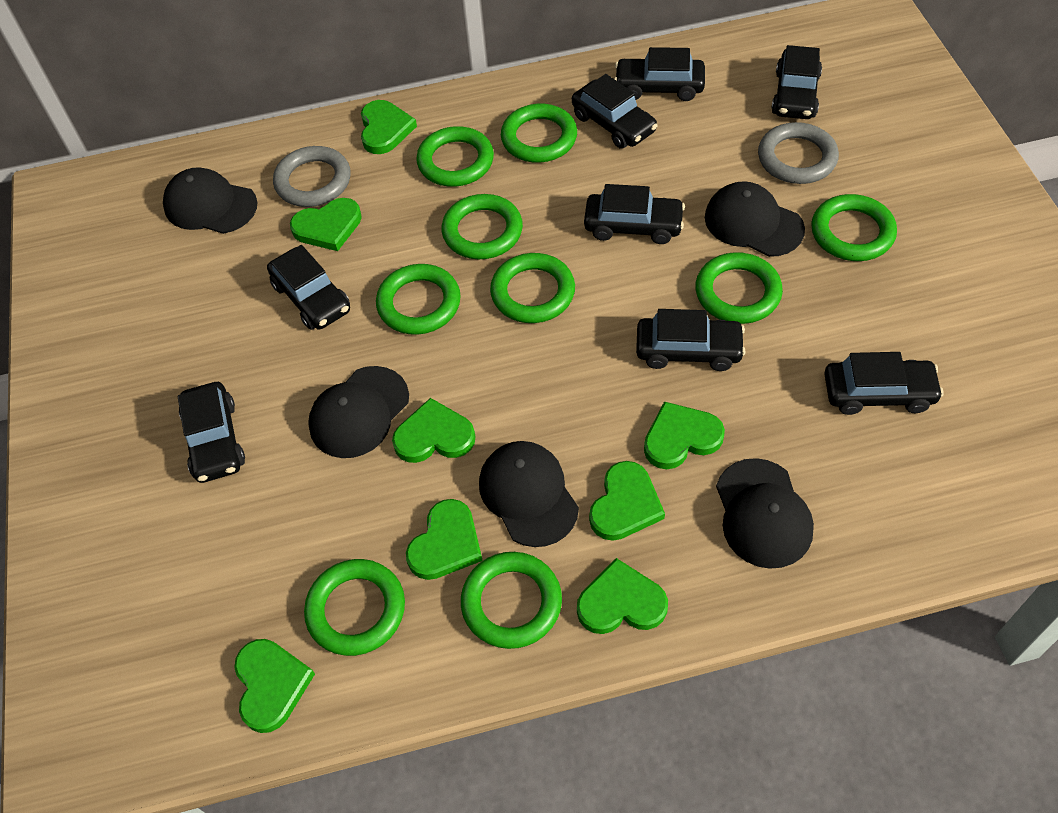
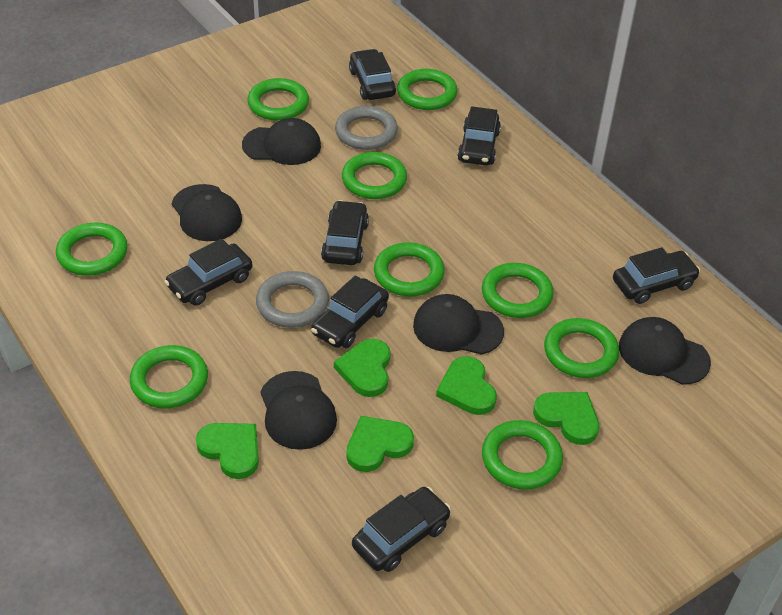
black car: [178,382,245,483] [267,245,350,330] [572,74,658,149] [584,184,685,244] [615,47,705,101] [636,309,746,371] [772,45,822,119] [824,352,944,415] = 8 -> [164,238,253,306] [311,276,389,348] [321,200,369,265] [349,49,396,100] [352,487,451,572] [457,106,501,165] [613,247,700,304] = 7
green heart: [234,639,315,733] [290,198,362,251] [361,100,417,154] [392,398,476,463] [406,499,483,580] [577,558,668,634] [589,461,665,541] [644,401,725,469] = 8 -> [196,423,259,479] [334,339,390,397] [346,416,414,472] [436,356,497,415] [533,392,599,445] = 5

